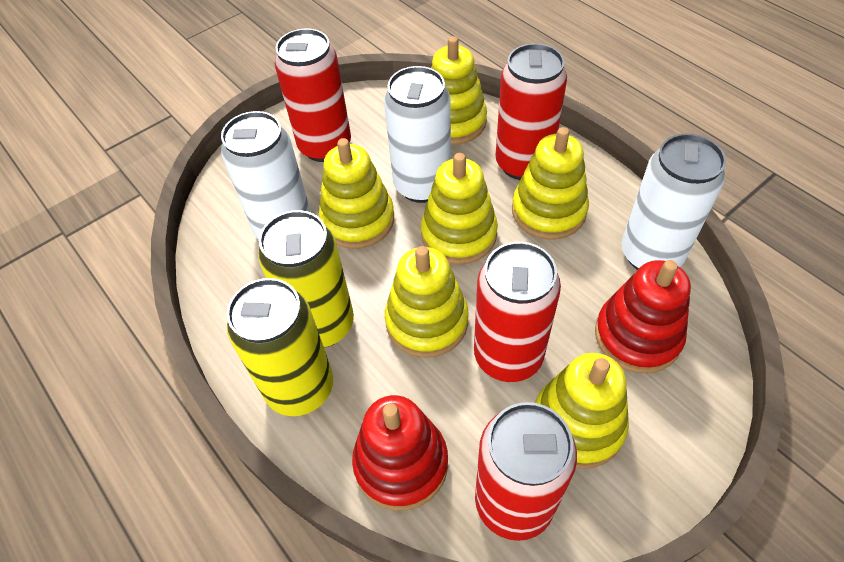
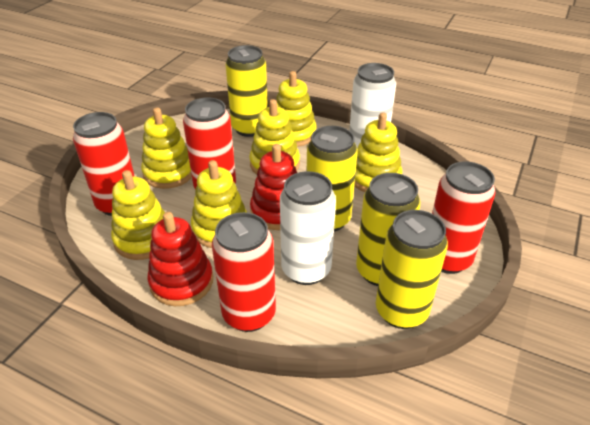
white can: [221,111,311,239] [384,66,451,203] [622,133,726,270] = 3 -> [280,171,336,285] [349,63,396,149] = 2
yellow can: [227,278,333,416] [258,210,354,348] = 2 -> [226,45,268,137] [307,126,358,232] [356,173,420,286] [376,210,448,329] = 4

